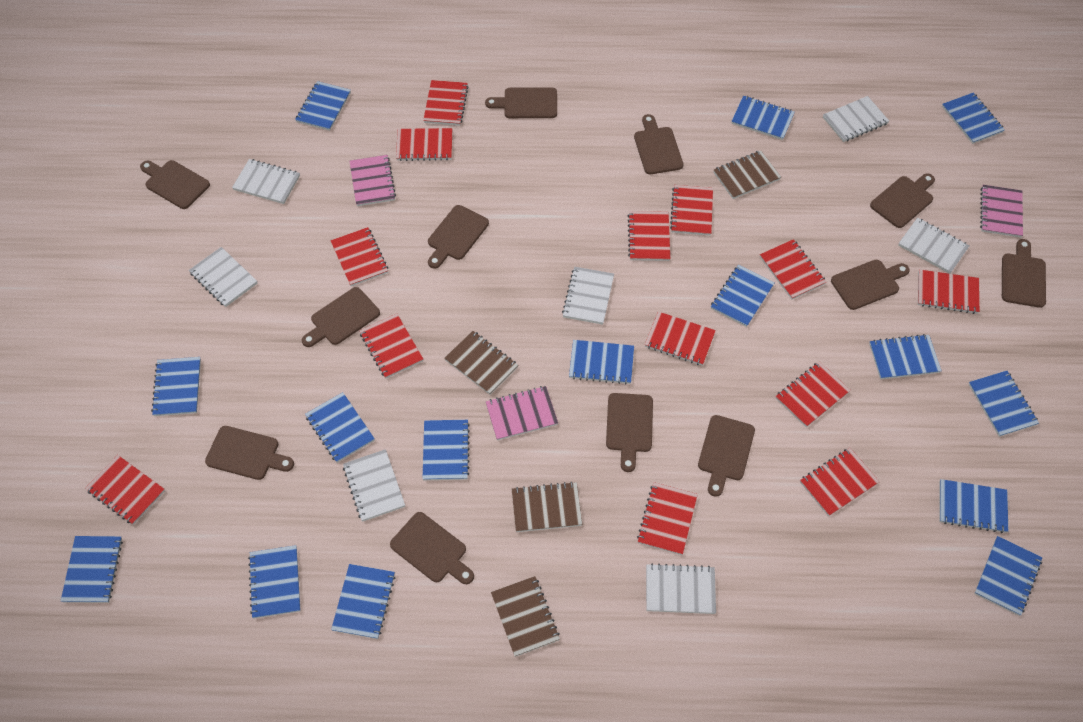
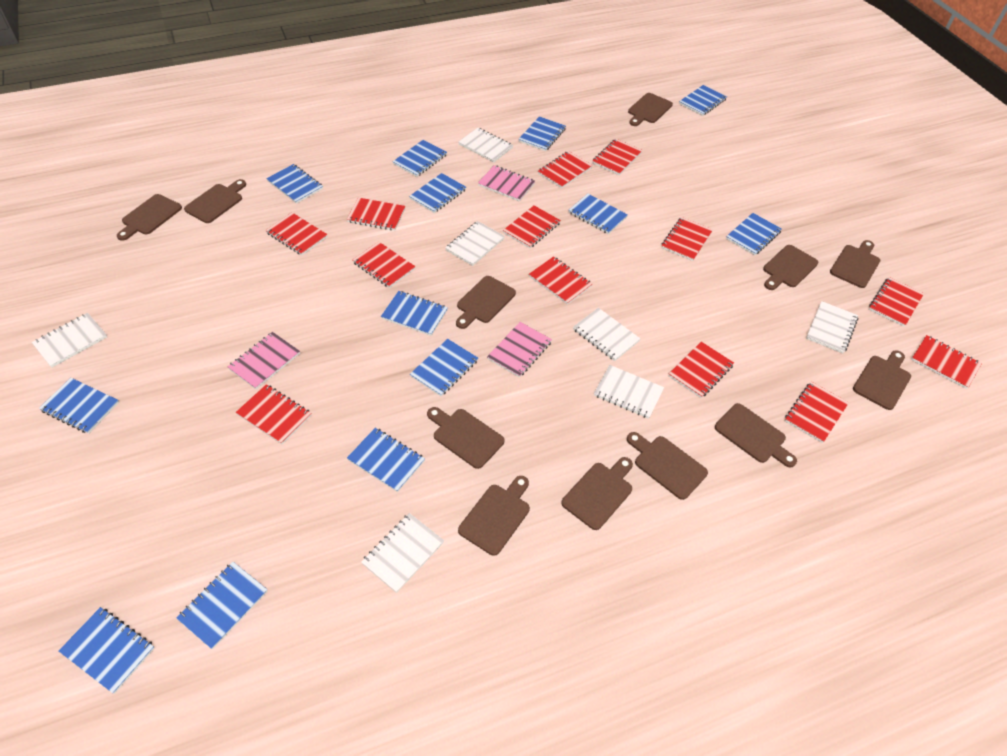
blue notebook: [61,536,123,603] [151,357,201,416] [248,545,300,618] [295,81,351,131] [305,392,375,463] [331,564,395,639] [422,420,470,480] [569,340,634,385] [711,265,775,327] [731,96,795,140] [869,334,942,379] [939,479,1008,533] [942,93,1005,144] [968,371,1039,437] [974,536,1042,616] = 15 -> [39,378,119,434] [59,607,155,694] [176,562,268,650] [266,164,323,204] [347,428,425,492] [381,291,448,336] [393,140,447,177] [409,173,466,213] [410,339,478,396] [519,116,566,151] [569,194,628,234] [679,85,727,116] [726,213,782,255] = 13
brown notebook: [445,331,518,395] [491,576,560,657] [512,482,582,532] [713,151,781,199] = 4 -> none = 0

